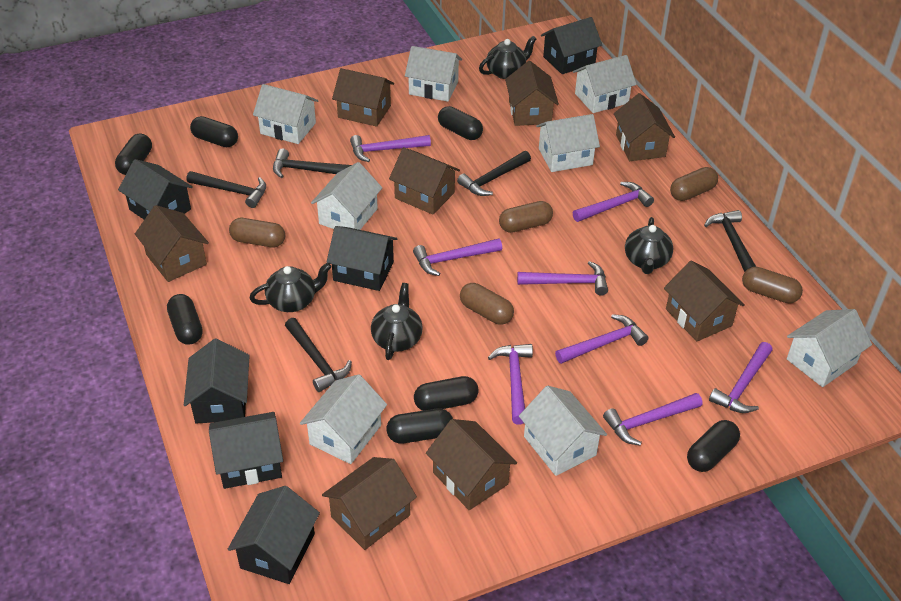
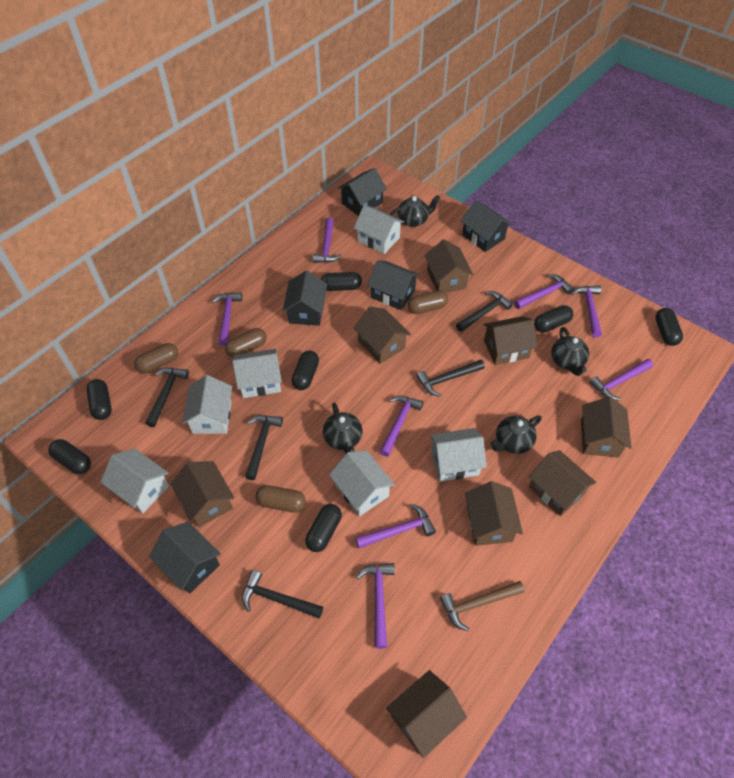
black house: [118,159,193,220] [184,338,250,423] [209,412,283,489] [227,486,320,584] [326,226,397,291] [541,17,602,74] = 6 -> [149,522,221,594] [283,270,327,326] [338,168,387,216] [367,260,420,310] [461,200,512,252] = 5
brown capsule: [229,218,285,247] [460,283,514,325] [499,201,553,233] [670,167,718,201] [742,267,803,303] = 5 -> [135,343,178,373] [225,328,267,358] [255,485,306,513] [408,290,448,314] = 4
brown hammer: none = 0 -> [440,581,525,631] = 1
white house: [253,84,318,144] [300,374,387,464] [311,162,382,230] [405,46,462,102] [519,386,607,476] [536,114,600,172] [573,55,637,113] [787,309,872,387] = 8 -> [101,449,169,513] [182,375,232,434] [232,349,282,398] [329,450,395,516] [354,205,404,254] [430,428,487,481] = 6

